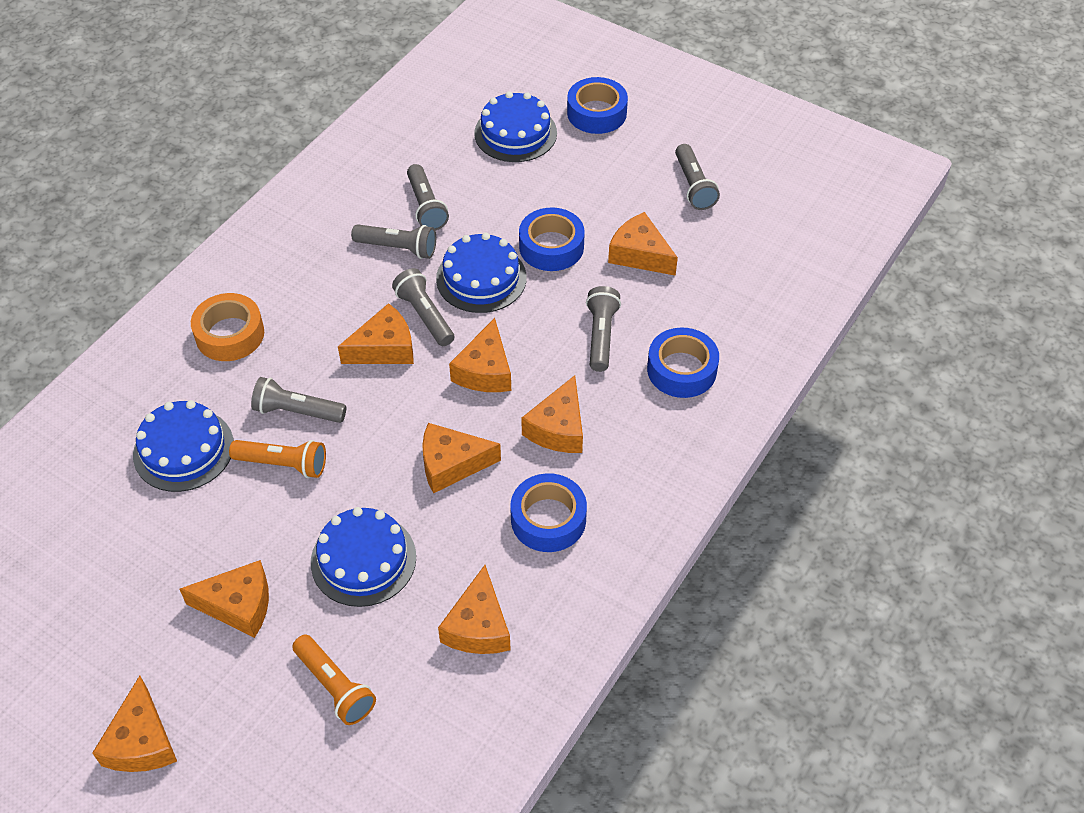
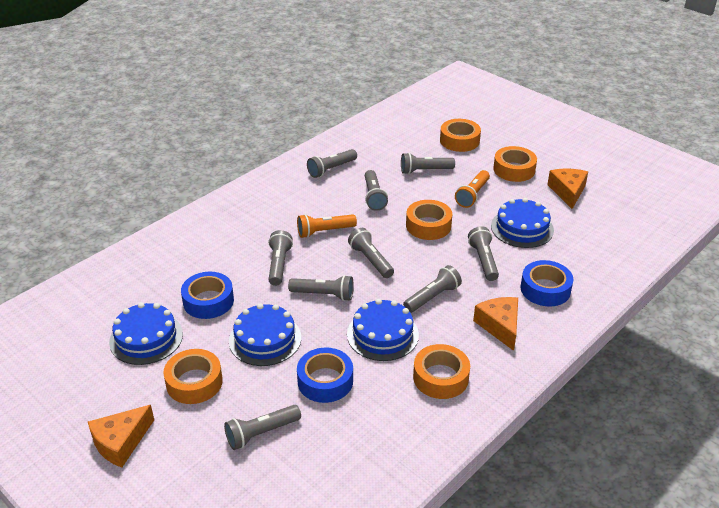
blue tape: [510,473,587,552] [519,207,585,271] [567,77,628,134] [647,327,719,398] = 4 -> [181,272,234,319] [297,347,353,403] [521,260,573,306] = 3
grey flashlight: [251,377,346,423] [351,224,436,259] [392,268,454,346] [407,164,449,231] [586,286,621,372] [675,144,720,210] = 6 -> [224,405,301,450] [268,230,293,286] [288,275,354,301] [307,149,357,178] [348,228,394,278] [365,170,388,211] [401,152,455,174] [403,265,462,313] [468,226,499,281] = 9
orange cheese: [92,676,177,772] [179,560,269,638] [338,303,414,364] [422,423,501,494] [438,565,511,654] [449,318,511,392] [521,375,583,453] [608,212,678,276] = 8 -> [88,405,154,468] [473,297,518,351] [547,168,588,209] = 3
orange tape: [191,293,264,361] = 1 -> [163,349,223,404] [406,200,452,240] [413,344,470,399] [440,119,481,152] [493,146,537,182] = 5

